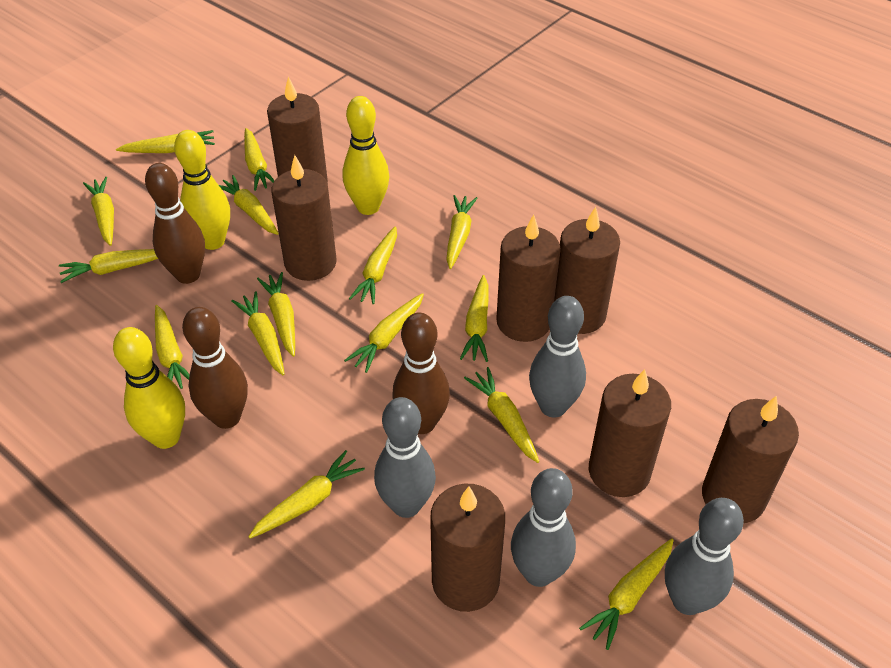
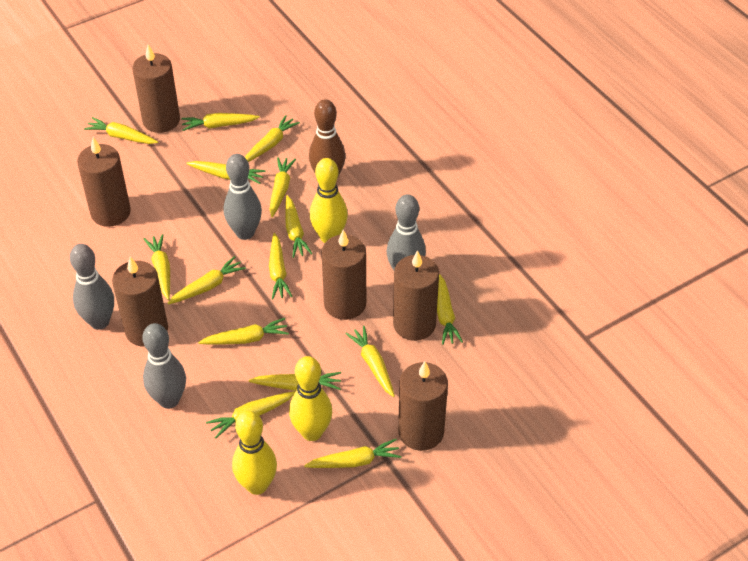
brown bowling pin: [145,163,205,284] [182,307,248,429] [393,312,450,434] = 3 -> [309,100,346,176] = 1
brown candle: [267,77,328,183] [271,155,337,281] [430,483,505,612] [496,214,561,342] [554,207,620,334] [589,369,671,497] [702,396,799,523] = 7 -> [77,137,131,227] [112,257,168,347] [132,44,180,133] [321,230,366,320] [393,250,439,341] [398,361,448,451] = 6

